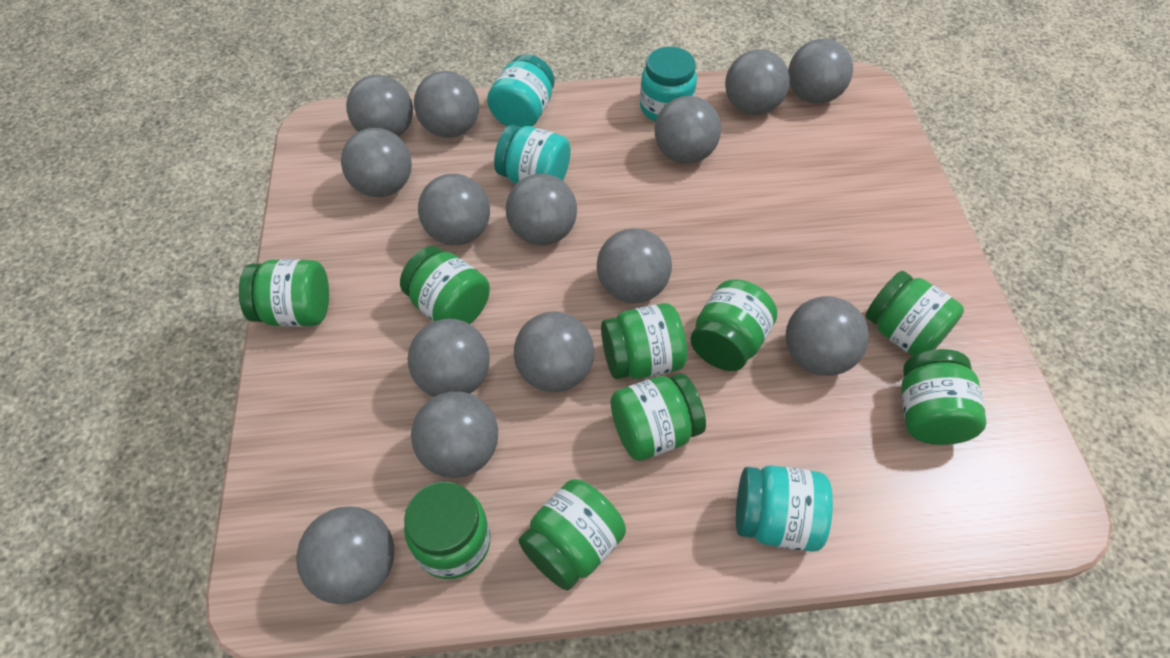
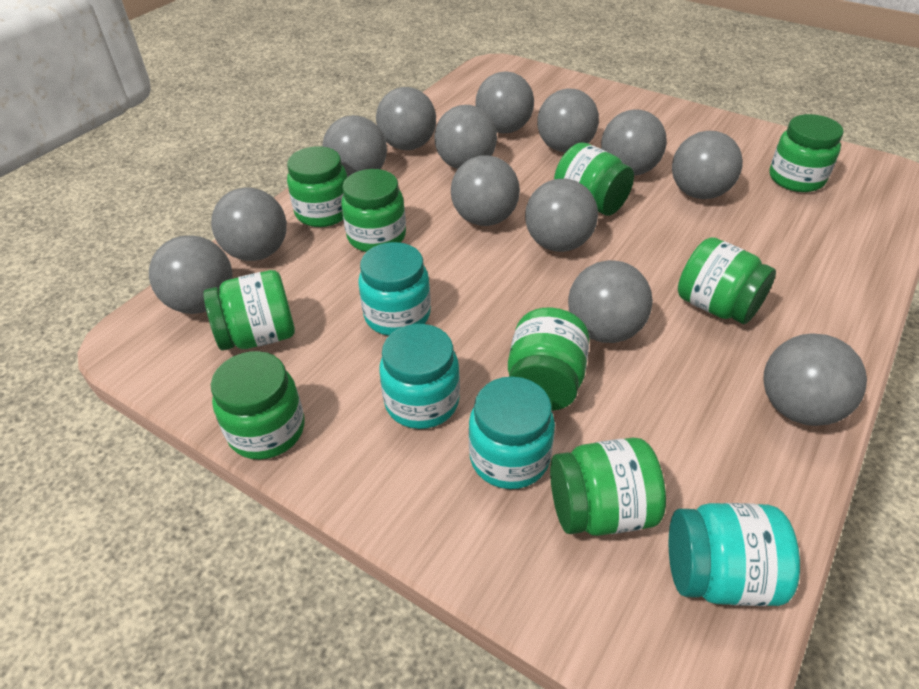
grey ball: [296,506,394,604] [341,128,412,197] [346,75,413,137] [407,319,490,397] [411,391,498,478] [414,71,479,138] [418,174,490,246] [506,174,577,246] [514,312,594,392] [597,228,672,303] [655,96,721,164] [725,50,790,115] [785,296,869,376] [788,38,853,104] = 14 -> [149,235,233,314] [211,187,287,261] [323,115,387,177] [376,87,436,150] [434,105,497,169] [451,155,520,226] [475,71,534,134] [525,178,598,252] [537,89,599,152] [568,260,653,343] [601,109,667,176] [672,131,743,199] [764,333,867,426] = 13

